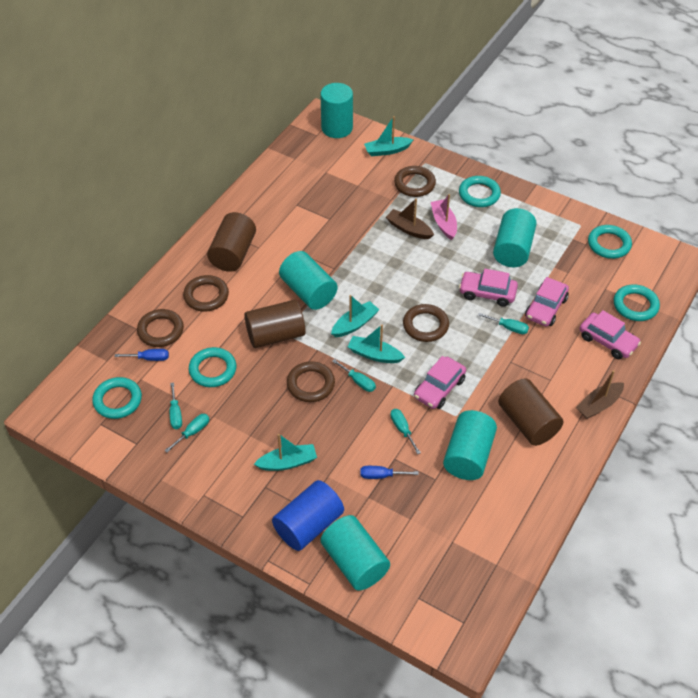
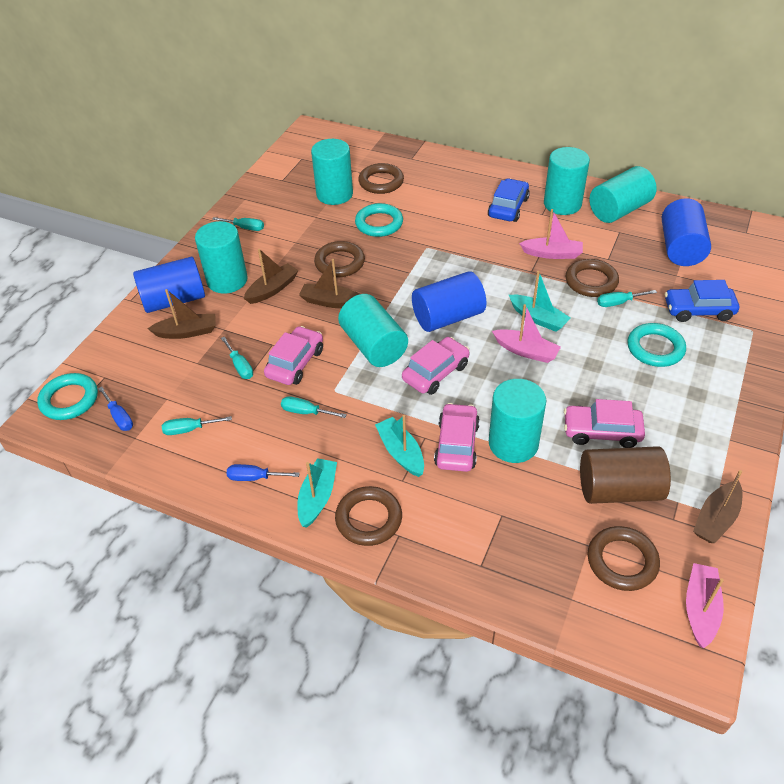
blue car: none = 0 -> [488,178,530,222] [665,280,739,322] = 2
blue cylinder: [272,480,344,551] = 1 -> [133,257,205,313] [412,271,486,332] [662,198,711,266] = 3
brown boat: [386,198,434,239] [576,370,624,419] = 2 -> [148,289,216,339] [244,249,299,304] [299,259,359,308] [693,470,742,543] = 4
brown cylinder: [207,212,256,272] [244,300,306,348] [498,378,563,446] = 3 -> [580,446,671,504] = 1
pink boat: [431,194,457,240] = 1 -> [492,304,561,363] [519,209,583,259] [686,563,724,648] = 3
turquoise boat: [254,434,317,471] [331,295,379,337] [348,325,405,363] [364,116,413,156] = 4 -> [297,458,337,528] [375,415,424,477] [509,271,571,332] = 3
turquoise cylinder: [279,251,337,310] [320,83,353,138] [321,515,390,591] [443,410,497,480] [493,208,537,267] = 5 -> [195,221,248,294] [311,139,353,205] [338,294,408,367] [489,379,546,463] [544,147,590,215] [590,166,657,223] = 6
turquoise ring: [92,377,142,419] [188,347,236,387] [459,176,501,207] [588,225,632,259] [614,284,660,321] = 5 -> [37,373,98,420] [355,203,403,237] [627,323,686,367] = 3

